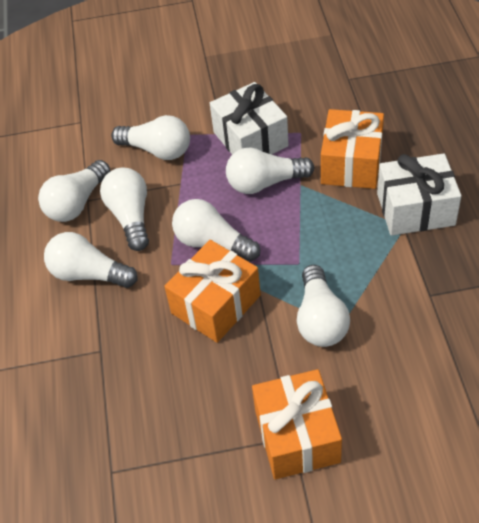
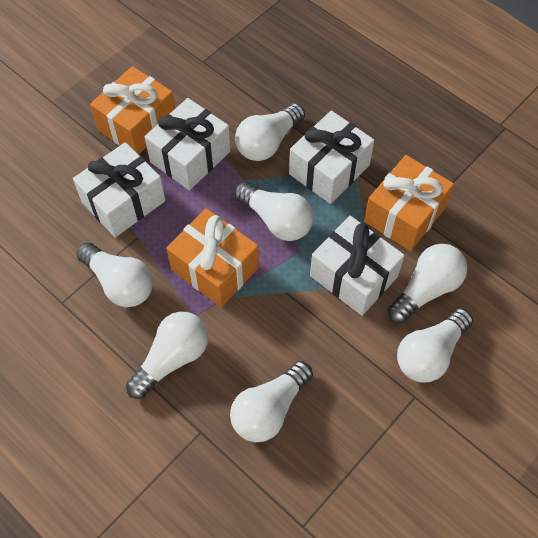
white gift: [210,82,289,154] [377,153,461,236] = 2 -> [73,142,166,237] [145,98,231,190] [289,111,374,204] [310,216,405,316] = 4

